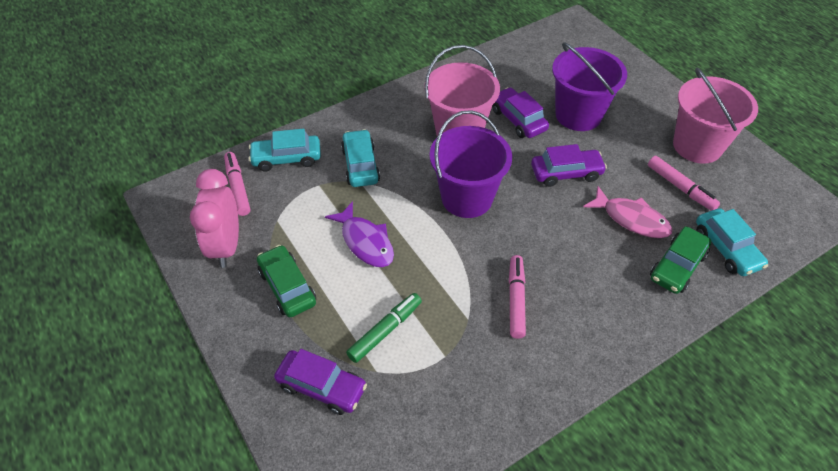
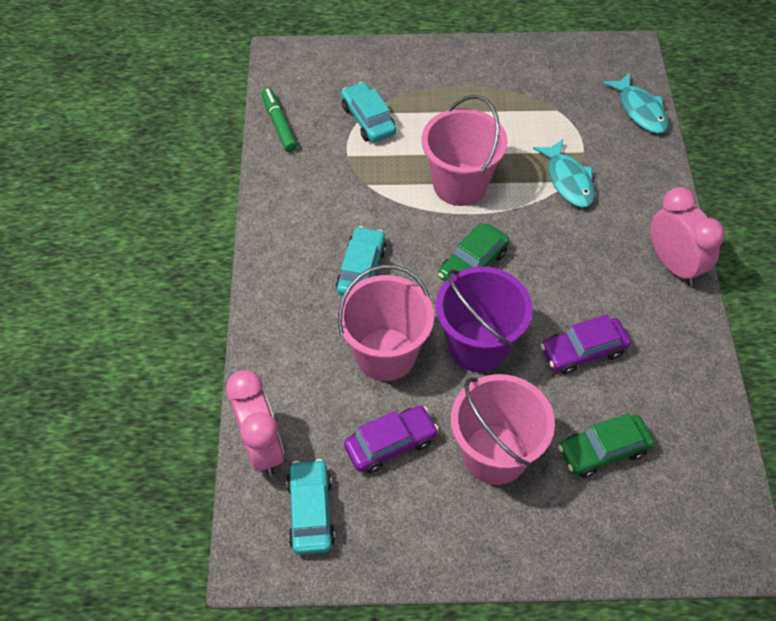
pink bucket: [424,45,500,137] [673,68,758,164] = 2 -> [337,265,434,381] [421,95,508,206] [451,374,555,485] = 3
pink clock: [190,169,239,268] = 1 -> [226,370,284,476] [650,187,725,286] = 2
pink fish: [583,186,673,238] = 1 -> none = 0
pink marker: [224,152,250,216] [509,255,526,339] [648,156,720,211] = 3 -> none = 0
purple bucket: [430,110,512,218] [552,42,627,131] = 2 -> [436,267,533,372] = 1
purple car: [274,349,367,415] [492,87,549,138] [531,144,607,187] = 3 -> [344,405,439,473] [541,315,631,375] = 2
purple fish: [325,201,394,267] = 1 -> none = 0
turquoise fish: none = 0 -> [533,139,595,207] [603,73,669,133] = 2

